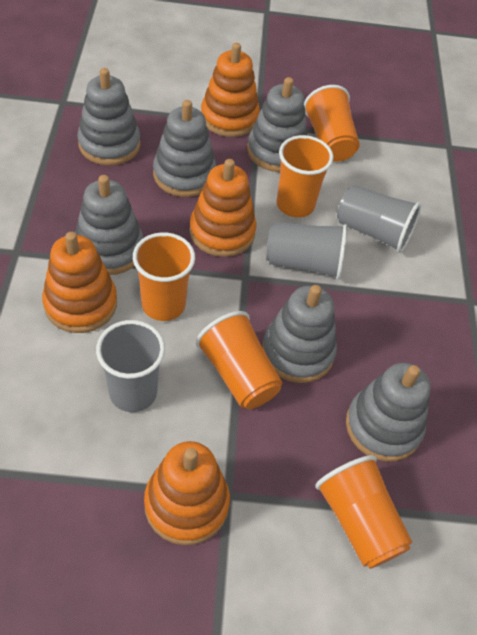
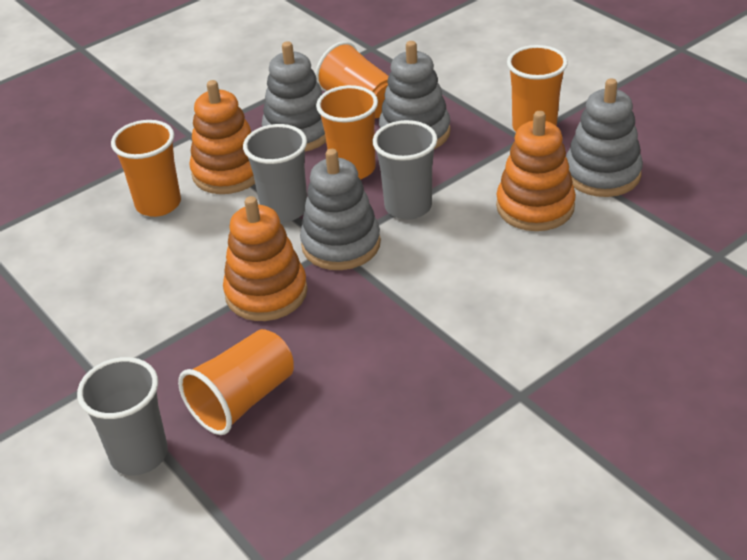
grey stacking toy: [75,175,143,275] [77,68,140,166] [153,100,216,197] [247,77,307,172] [262,285,337,383] [346,363,431,462] = 6 -> [262,41,326,152] [300,149,381,270] [379,41,451,149] [566,79,643,197] = 4
orange stacking toy: [42,232,117,333] [144,441,230,545] [190,159,257,257] [201,43,260,137] = 4 -> [189,80,255,194] [223,196,308,321] [496,111,576,231] = 3

